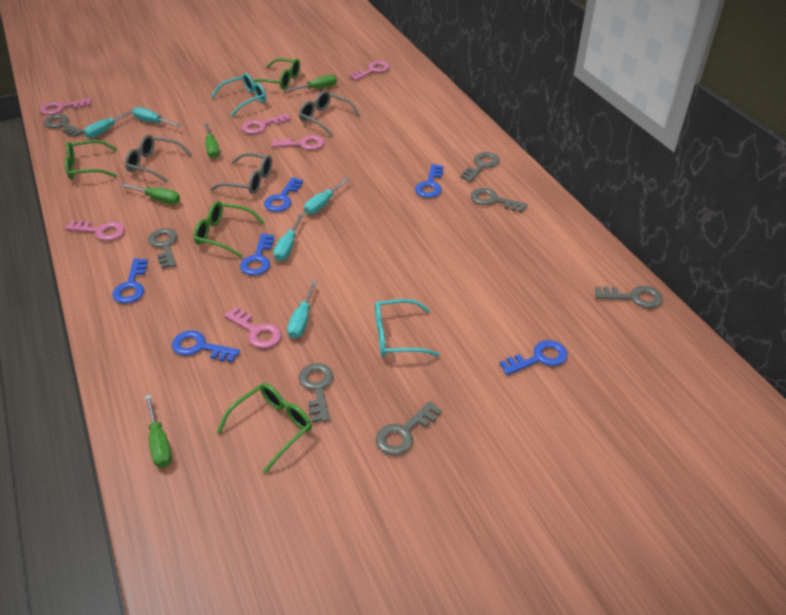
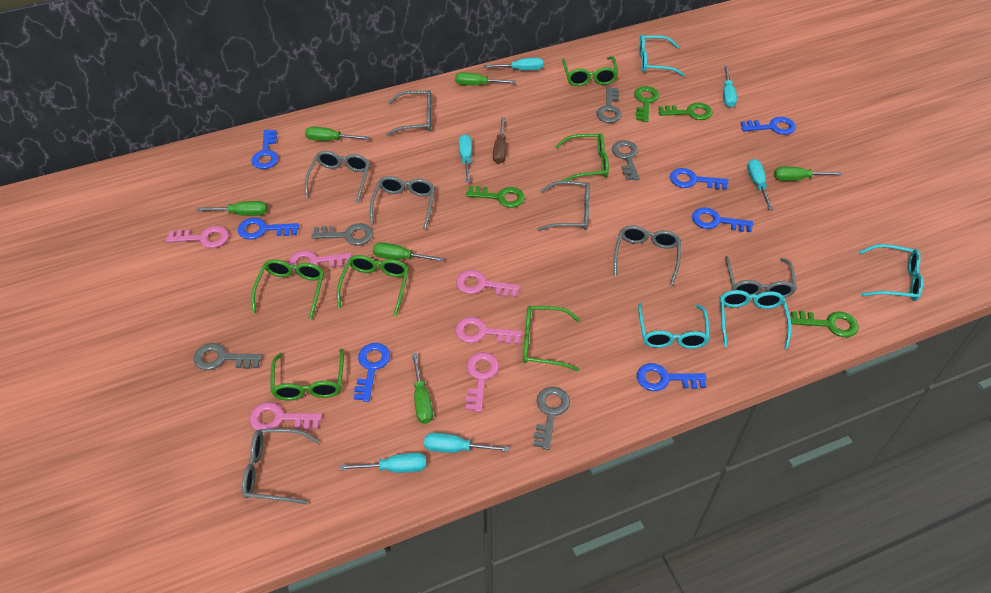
blue key: [112,258,148,304] [172,330,240,362] [240,233,274,276] [264,177,303,212] [415,164,443,198] [499,340,568,375] = 6 -> [238,218,299,240] [251,130,278,169] [354,343,390,402] [637,363,707,391] [670,168,728,190] [692,207,753,232] [741,117,796,135] = 7
brown screwdriver: none = 0 -> [493,117,506,164] = 1
green glasses: [65,140,117,180] [193,201,265,258] [217,383,312,474] [253,58,300,90] = 4 -> [251,259,324,320] [270,348,344,400] [337,255,409,316] [523,306,581,371] [555,133,609,181] [562,56,618,86] = 6
green key: none = 0 -> [466,186,525,208] [634,86,659,122] [659,103,713,120] [791,311,858,337] = 4
green screwdriver: [121,183,180,204] [145,395,172,468] [205,123,220,158] [284,75,337,92] = 4 -> [197,201,267,216] [305,127,369,141] [373,242,444,262] [412,353,433,424] [455,72,516,85] [774,167,842,181] = 6
grey glasses: [125,135,192,182] [210,153,272,194] [299,91,361,136] = 3 -> [242,429,320,504] [305,151,370,204] [370,176,435,230] [386,90,431,136] [537,181,590,231] [614,225,681,285] [725,256,797,298] = 7
grey key: [44,114,84,137] [148,228,178,269] [299,363,334,423] [376,401,442,455] [460,152,500,182] [471,188,527,213] [595,286,663,308] = 7 -> [194,343,263,370] [312,223,373,246] [533,387,570,450] [596,87,622,123] [612,140,640,180] = 5
turquoise glasses: [211,73,266,116] [375,299,440,357] = 2 -> [638,303,710,349] [639,35,685,76] [720,290,792,350] [859,244,923,301] = 4
turquoise screwdriver: [84,109,134,138] [133,107,182,127] [273,214,304,261] [287,281,317,339] [304,178,349,215] = 5 -> [339,453,426,473] [424,433,509,453] [459,134,472,183] [484,58,543,70] [723,66,737,108] [747,159,773,210] = 6

